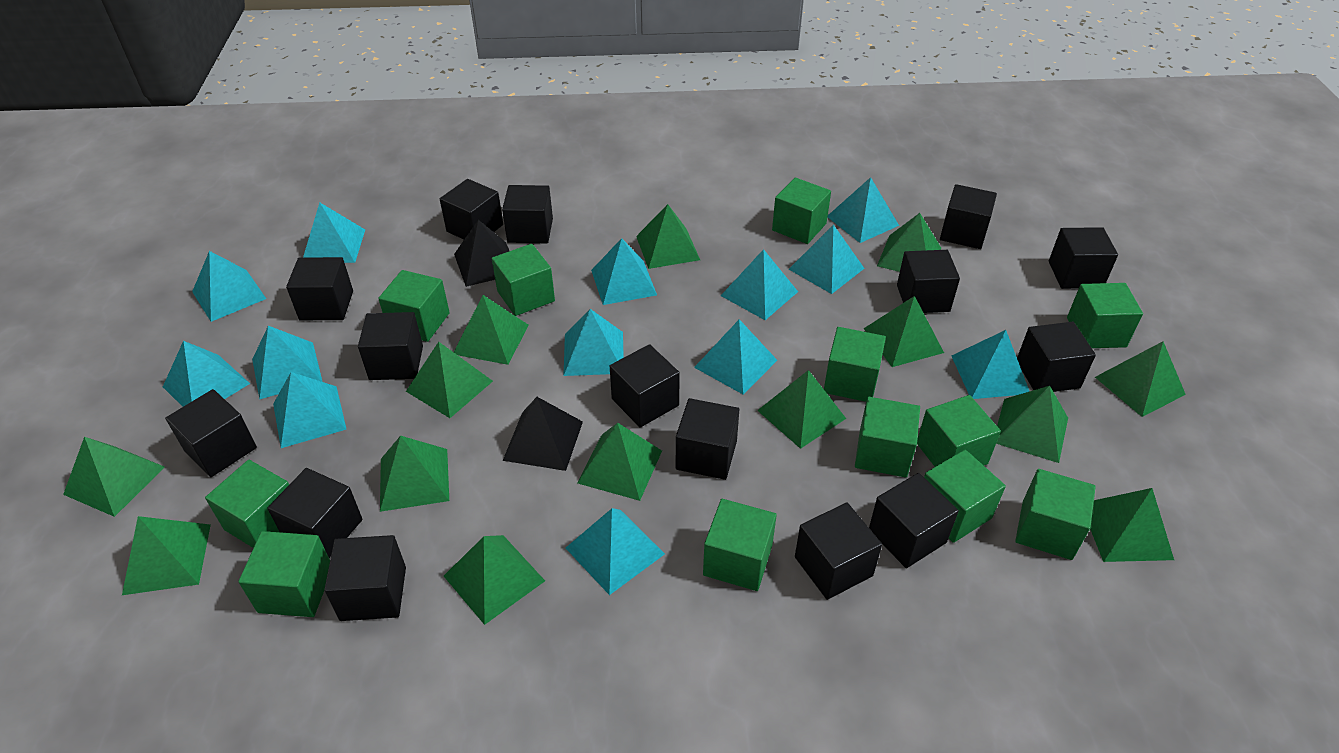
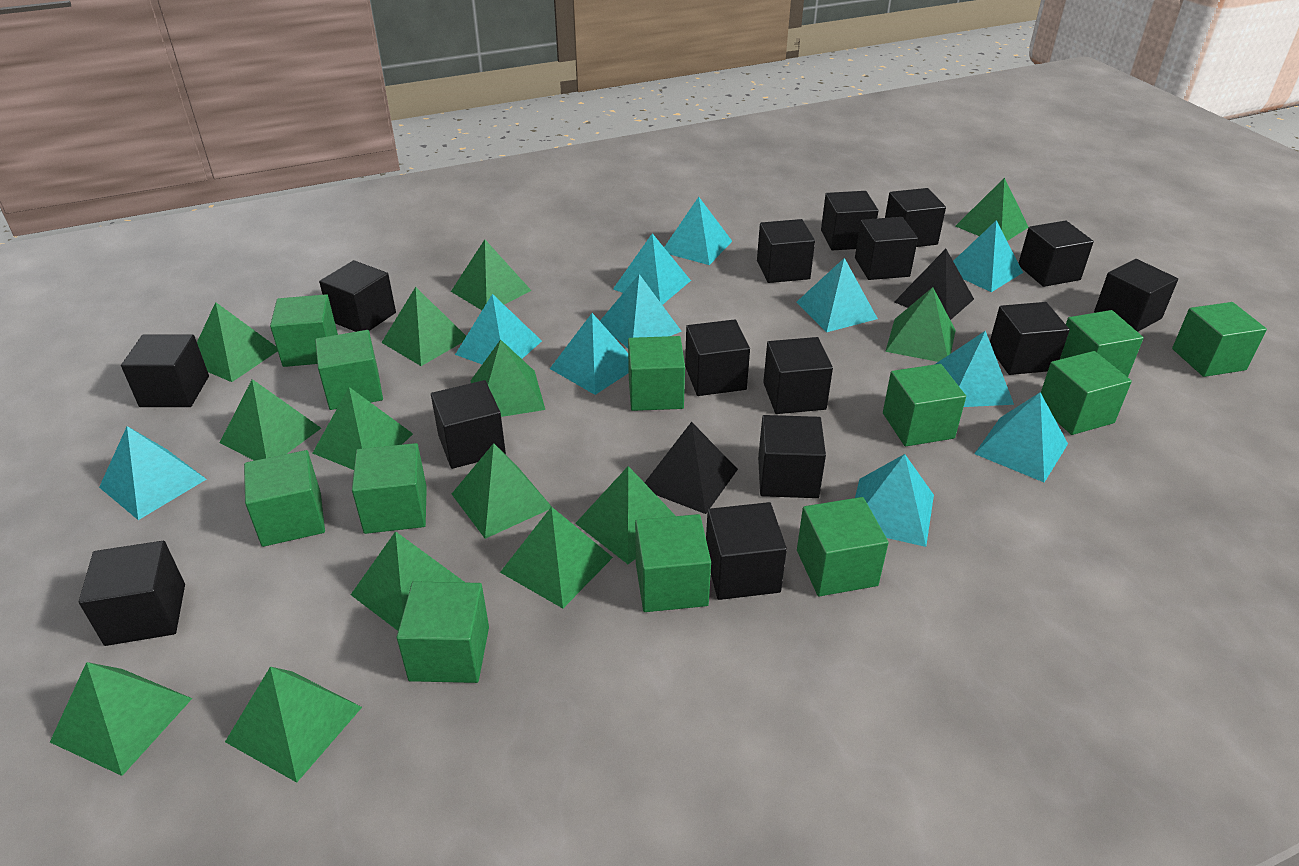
turquoise pyramid: [163,341,250,407] [192,251,266,322] [252,326,323,400] [273,372,346,448] [303,202,365,263] [564,309,624,376] [566,508,665,595] [591,238,657,305] [694,319,777,395] [721,249,798,320] [789,225,864,294] [828,177,899,243] [952,330,1030,399] = 13 -> [99,426,206,520] [455,294,542,364] [550,313,629,395] [600,274,682,348] [613,233,691,305] [664,197,732,265] [797,258,878,332] [855,454,934,547] [934,331,1014,407] [953,220,1023,292] [974,392,1068,482] = 11

